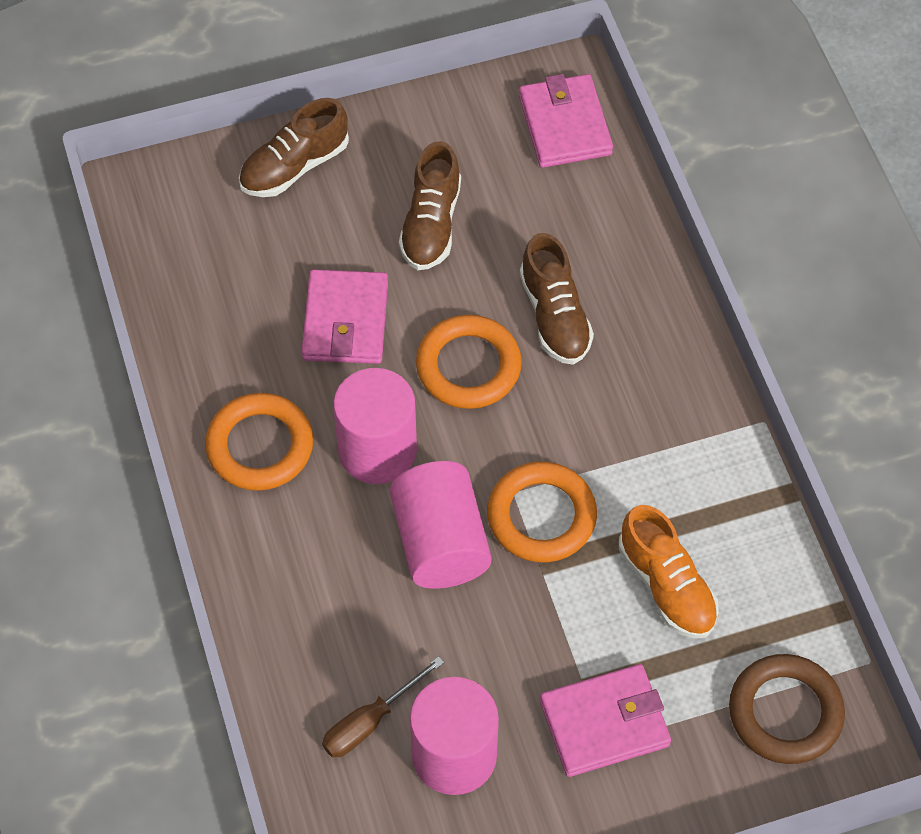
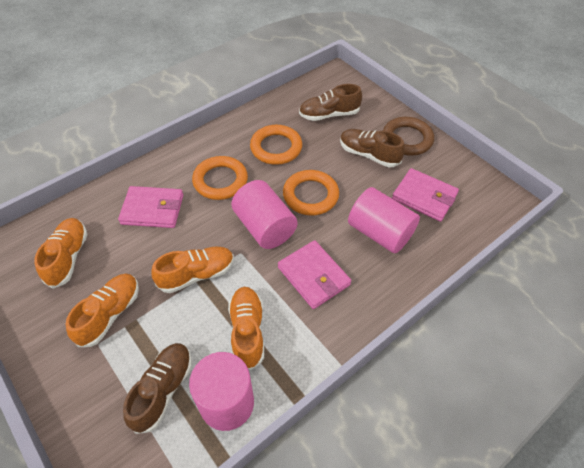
brown screwdriver: [322,656,444,757] = 1 -> none = 0
orange shoe: [619,505,719,639] = 1 -> [34,218,88,289] [66,274,139,347] [151,247,234,293] [228,287,264,371] = 4

